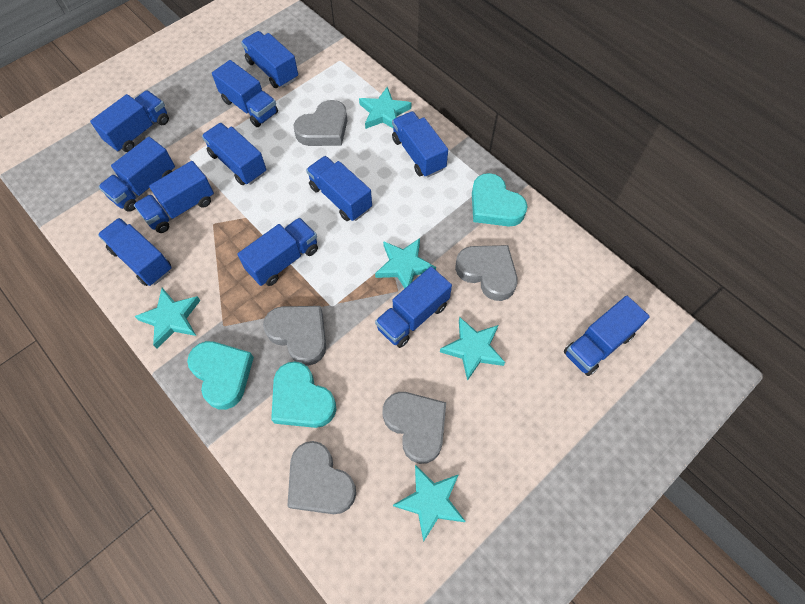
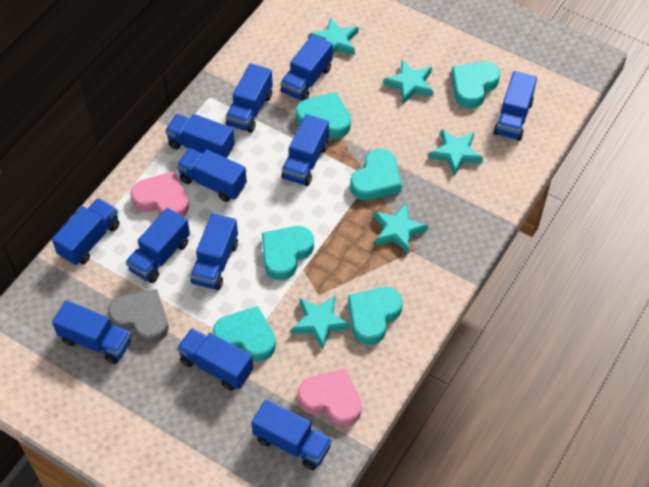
grey heart: [263,306,326,366] [287,441,356,514] [294,100,347,146] [383,392,446,464] [455,245,518,301] = 5 -> [108,289,169,344] = 1
pink heart: none = 0 -> [130,171,189,217] [298,368,362,427] = 2
turquoise heart: [187,341,254,410] [271,361,336,428] [472,173,528,227] = 3 -> [213,306,276,362] [262,226,314,280] [296,92,351,138] [348,287,403,345] [350,149,402,200] [451,62,500,108] = 6

